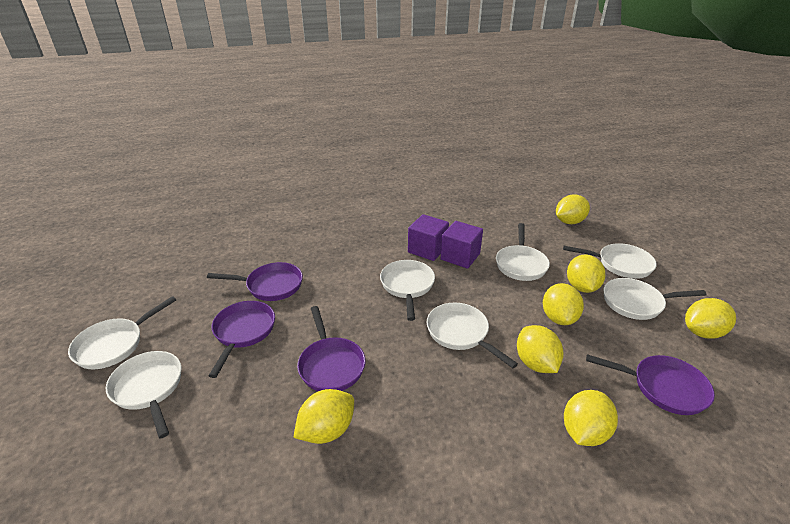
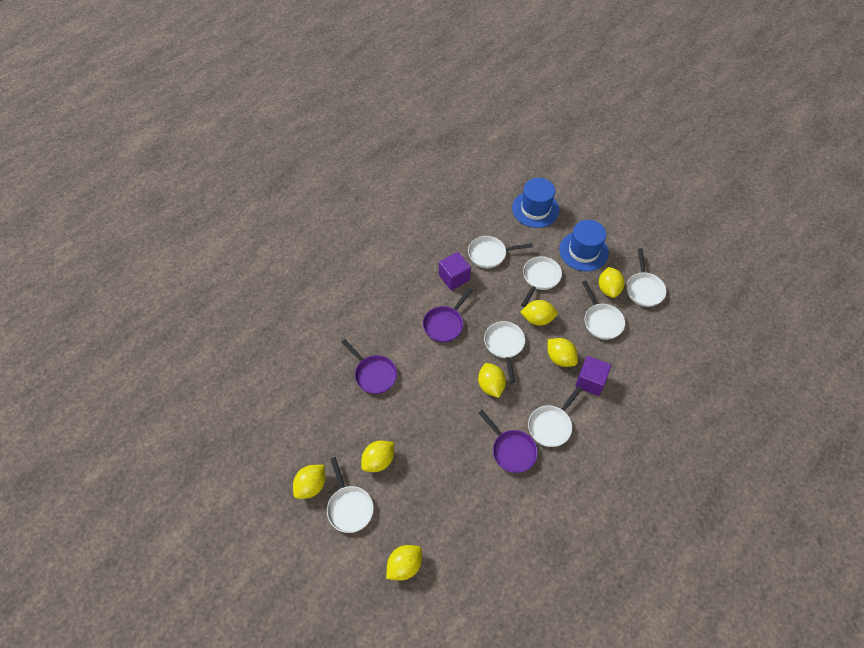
blue hat: none = 0 -> [512,178,559,228] [559,220,609,271] = 2
purple pan: [207,262,303,301] [209,301,275,378] [297,306,366,391] [586,354,715,415] = 4 -> [341,339,397,394] [423,288,473,342] [478,410,538,473] = 3

